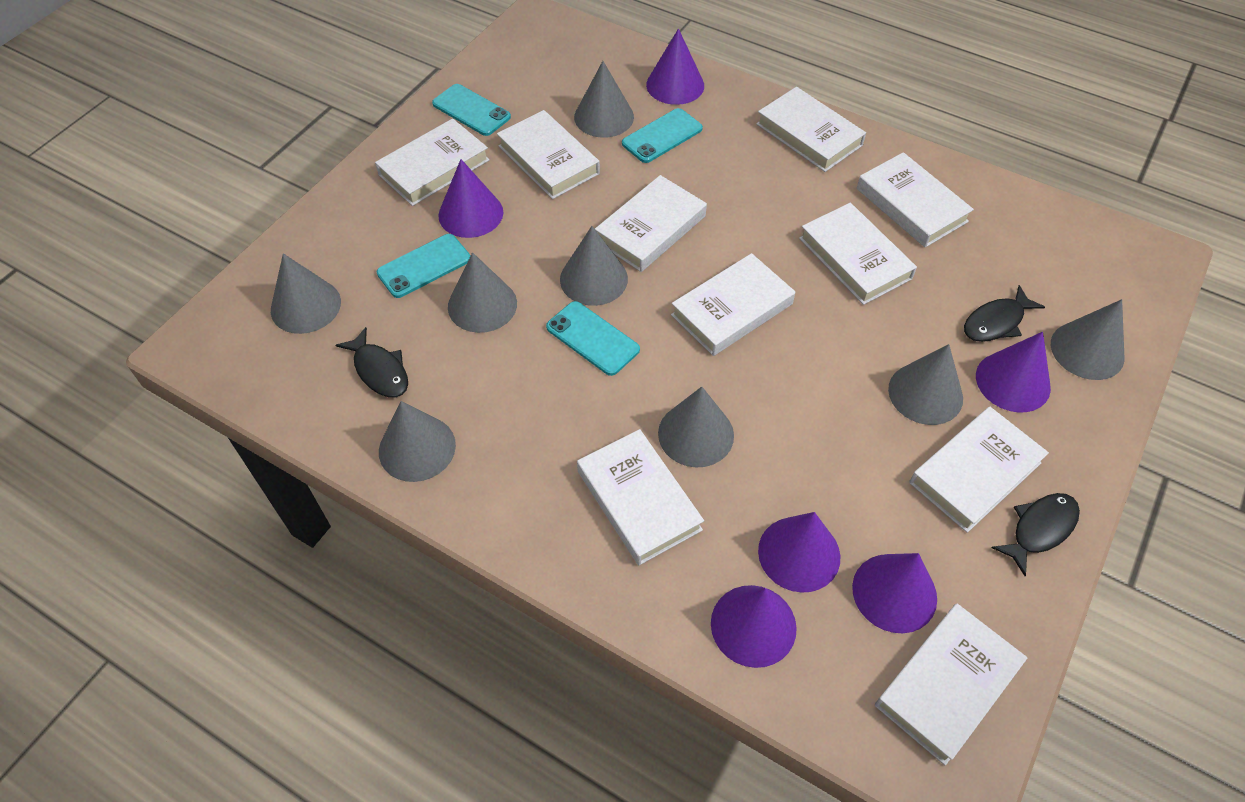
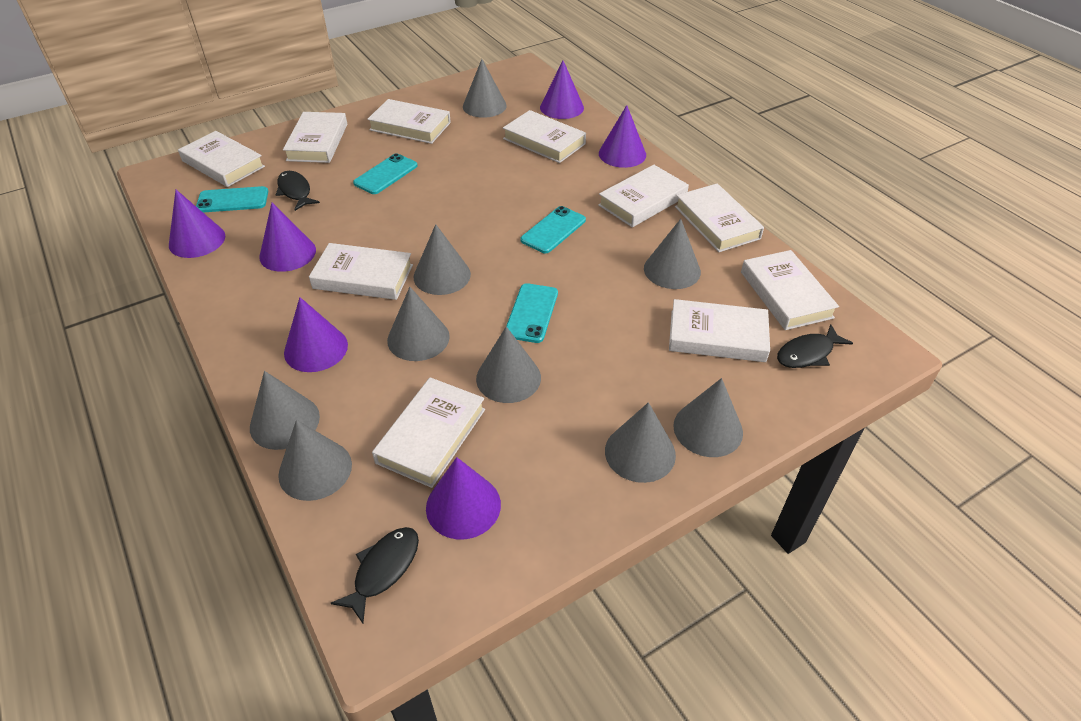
grey cone: [271,253,341,334] [379,401,456,482] [448,252,517,333] [560,226,628,306] [574,61,634,138] [658,387,734,467] [888,344,963,425] [1051,299,1124,380] = 8 -> [250,371,320,450] [278,420,352,501] [387,287,450,361] [413,224,471,295] [463,59,507,118] [476,326,541,403] [605,402,676,483] [644,219,701,289] [673,378,743,457] = 9

